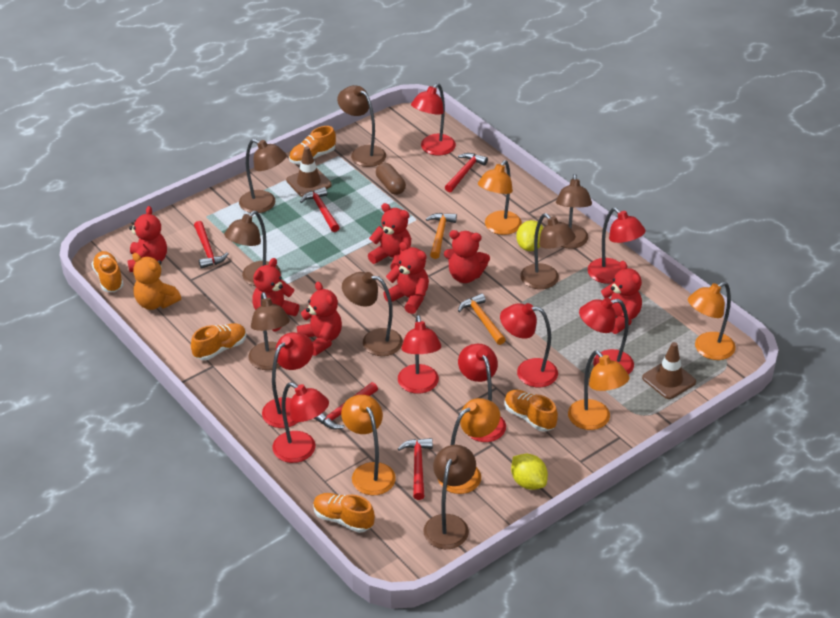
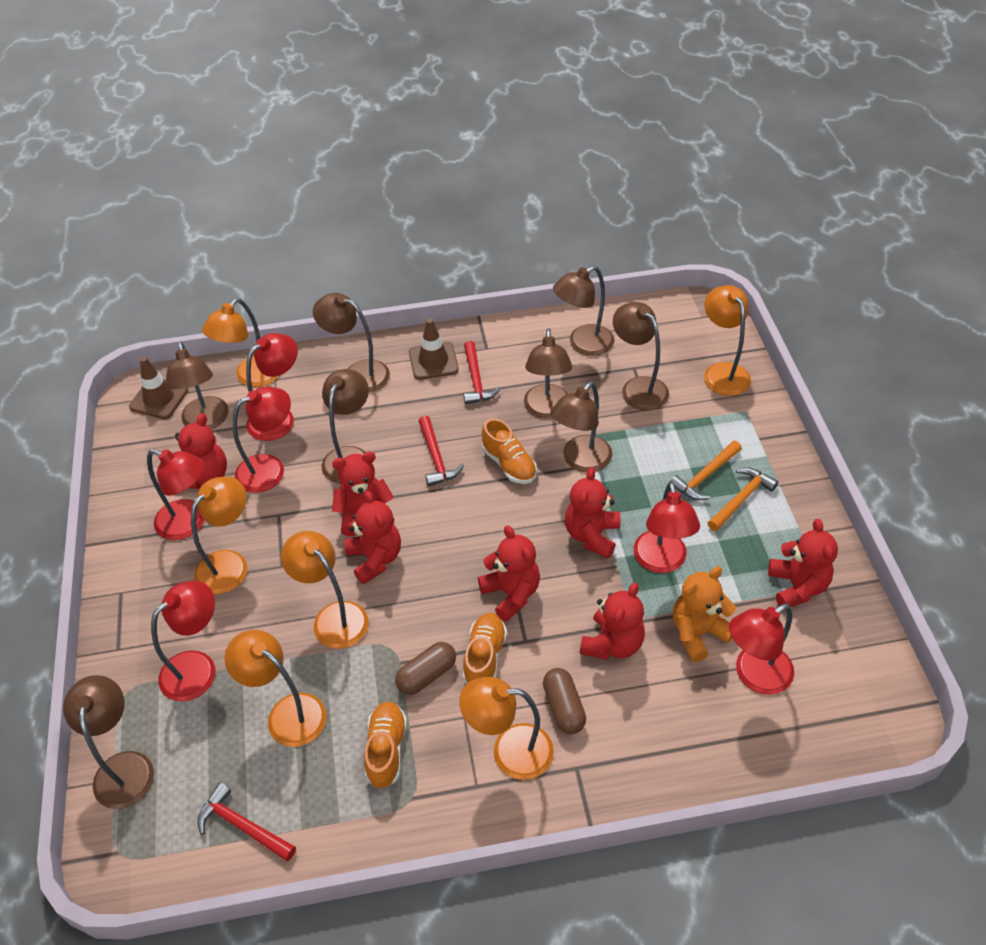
brown capsule: [376,163,406,195] = 1 -> [395,642,456,695] [543,668,586,734] = 2
orange lamp: [341,395,396,495] [438,398,500,494] [478,160,522,235] [568,351,630,430] [688,282,736,360] = 5 -> [191,476,248,594] [202,298,279,387] [225,630,327,747] [281,531,369,649] [459,677,554,780] [704,285,751,396] = 6
orange shoe: [92,251,124,292] [191,323,246,360] [289,126,336,164] [313,493,375,533] [504,390,558,432] = 5 -> [364,702,407,789] [463,613,507,684] [482,418,537,484] = 3
red hammer: [194,221,229,269] [300,187,340,232] [314,382,378,429] [398,438,433,500] [445,153,488,192] = 5 -> [197,783,296,861] [419,416,464,486] [463,341,501,404] = 3
red lamp: [262,332,314,428] [272,382,329,463] [398,315,441,394] [411,83,456,156] [458,344,506,442] [500,303,558,387] [579,298,634,375] [587,208,646,284] = 8 -> [147,449,205,540] [151,580,215,702] [233,387,291,493] [246,333,298,441] [634,481,700,573] [729,603,794,695] = 6
yellow lemon: [511,454,548,490] [516,220,544,251] = 2 -> none = 0

